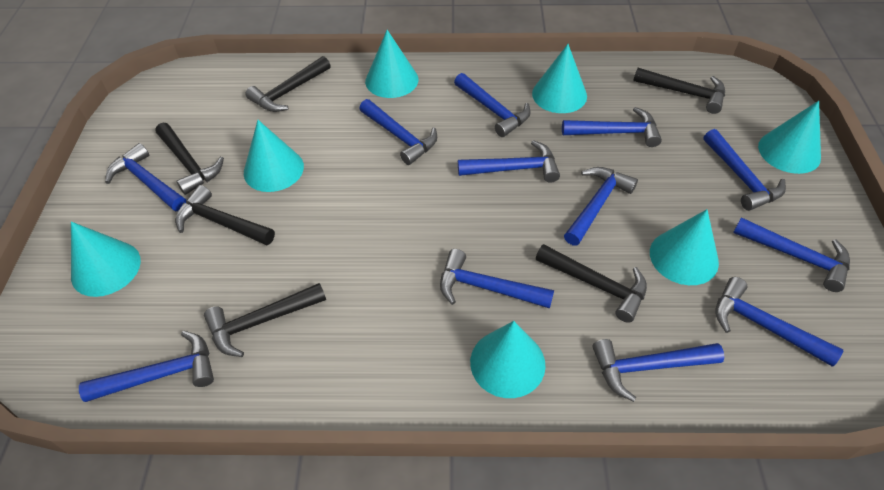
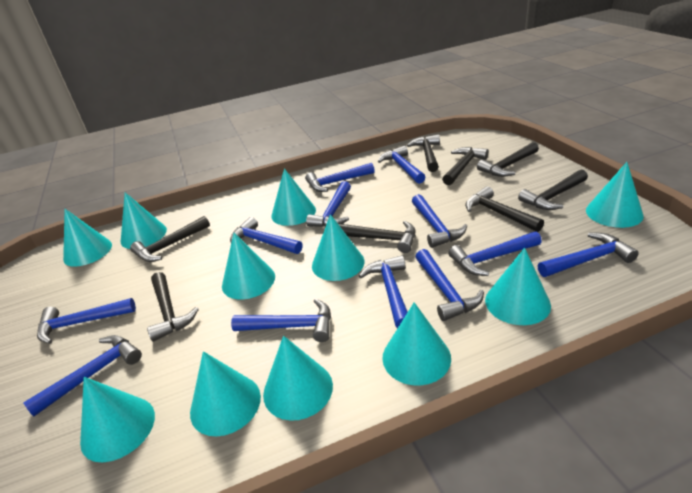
black hammer: [155,123,224,195] [175,185,275,245] [204,283,326,357] [246,56,331,112] [536,244,647,323] [633,68,725,114] = 6 -> [130,216,210,262] [147,272,199,342] [338,221,415,253] [407,135,440,172] [442,147,489,185] [465,186,544,232] [477,142,539,177] [518,169,588,210] = 8
turquoise cone: [71,222,141,297] [244,120,304,192] [365,30,418,98] [470,321,546,398] [532,44,587,113] [650,209,719,285] [758,101,821,174] = 7 -> [63,209,112,267] [80,377,155,462] [121,192,167,249] [190,351,261,437] [222,233,275,299] [263,336,333,421] [271,168,316,226] [312,214,364,281] [383,302,451,386] [485,248,551,325] [586,162,644,228] = 11

